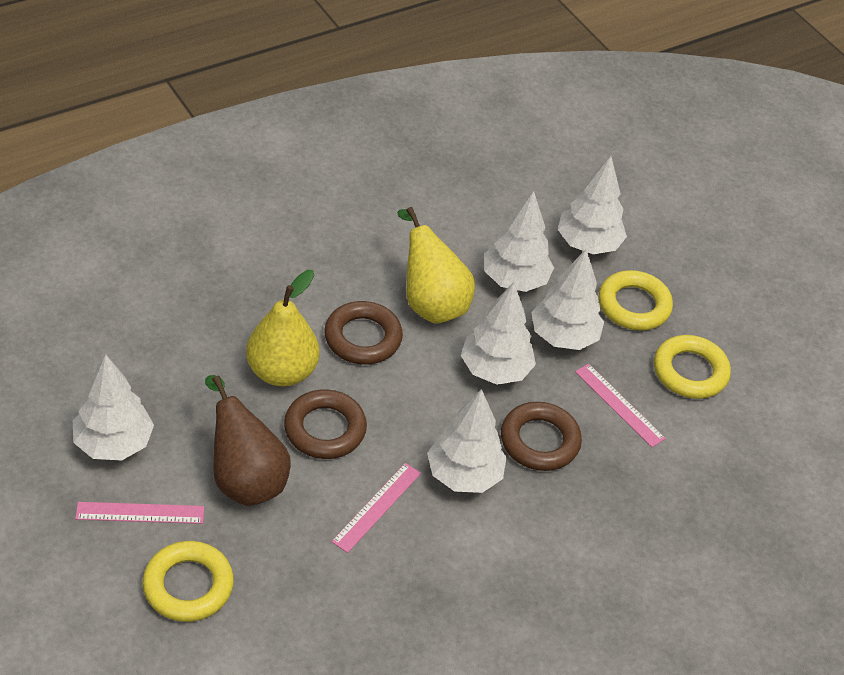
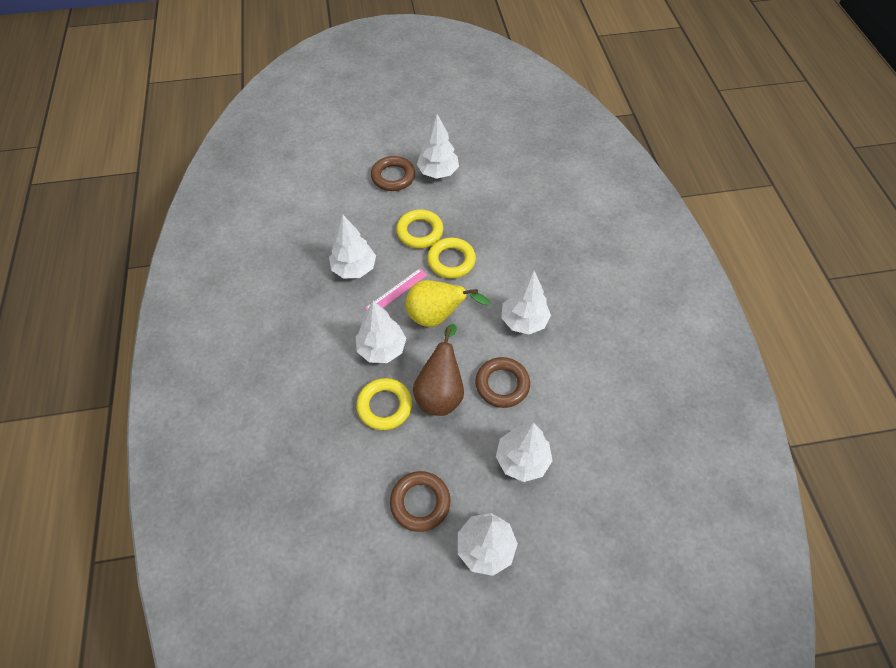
pink ruler: [75,502,204,524] [331,463,421,553] [575,364,666,447] = 3 -> [365,268,427,310] = 1
yellow pear: [246,270,320,386] [397,207,475,324] = 2 -> [406,280,490,327] = 1

